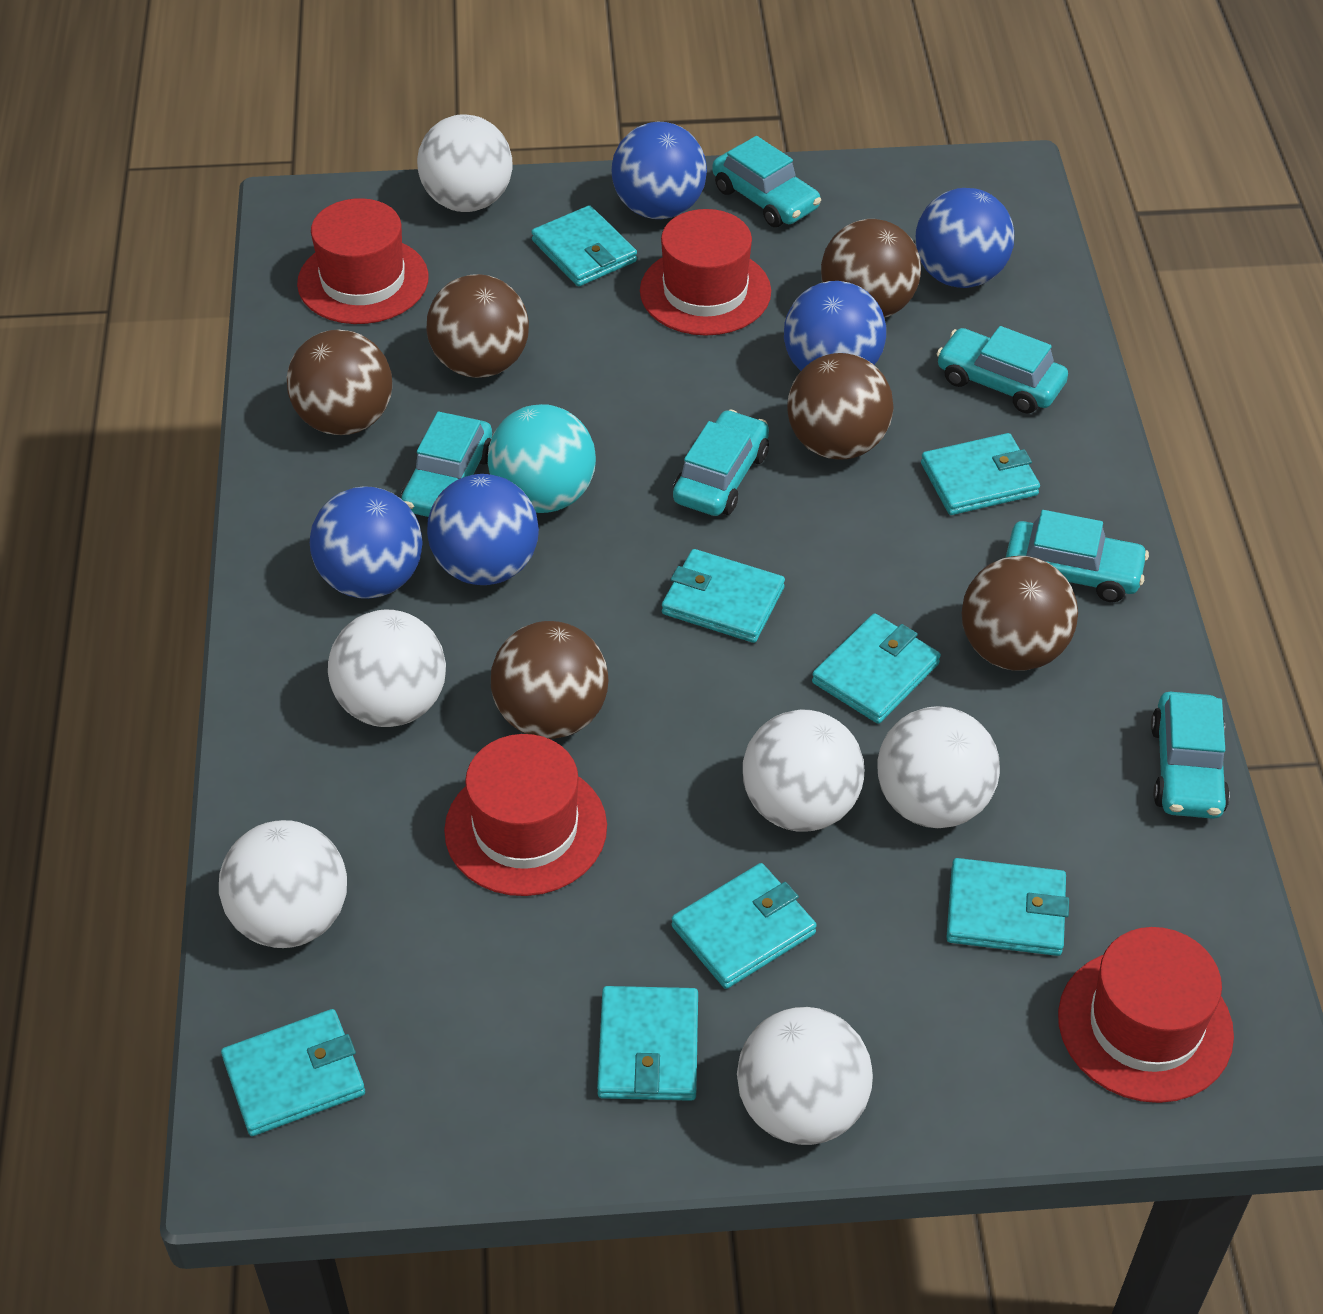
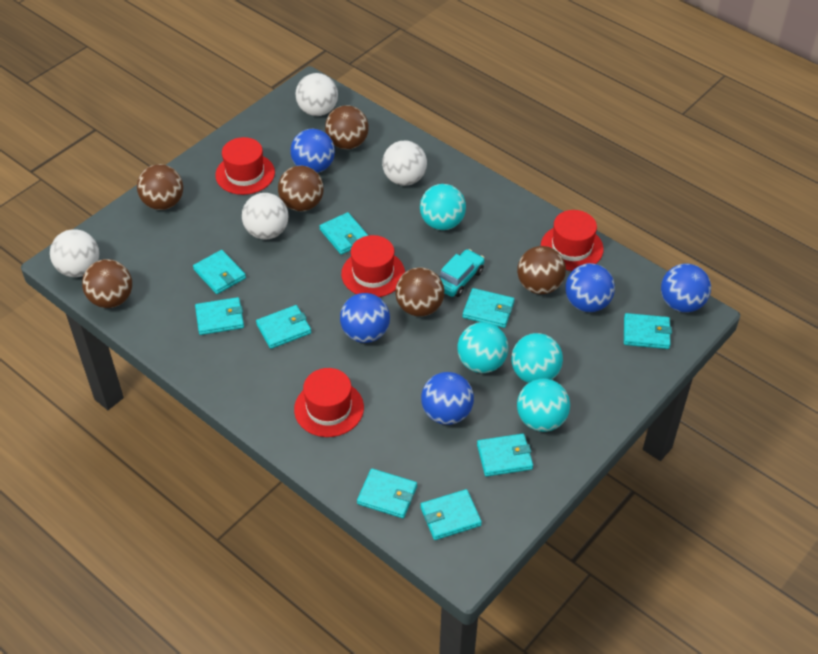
turquoise ball: [488,404,596,513] = 1 -> [420,184,466,230] [457,322,508,373] [511,333,563,383] [517,379,570,432] = 4
turquoise car: [401,412,492,517] [673,409,769,516] [712,136,821,227] [937,326,1068,413] [1006,510,1149,602] [1151,692,1230,819] = 6 -> [439,249,485,297] = 1
turquoise wallet: [221,1009,365,1136] [531,205,637,286] [597,986,698,1101] [662,549,785,643] [672,863,817,989] [812,613,941,724] [921,433,1040,515] [946,858,1069,956] = 8 -> [193,250,246,294] [195,297,244,335] [256,305,311,349] [319,212,369,255] [357,468,417,518] [420,489,482,540] [462,288,515,328] [477,434,533,477] [624,313,672,349] = 9
white ball: [219,820,347,948] [328,610,446,727] [417,114,513,212] [737,1007,873,1145] [743,710,864,832] [877,706,1000,828] = 6 -> [50,229,99,277] [242,193,289,240] [295,73,338,116] [382,141,427,186] = 4

